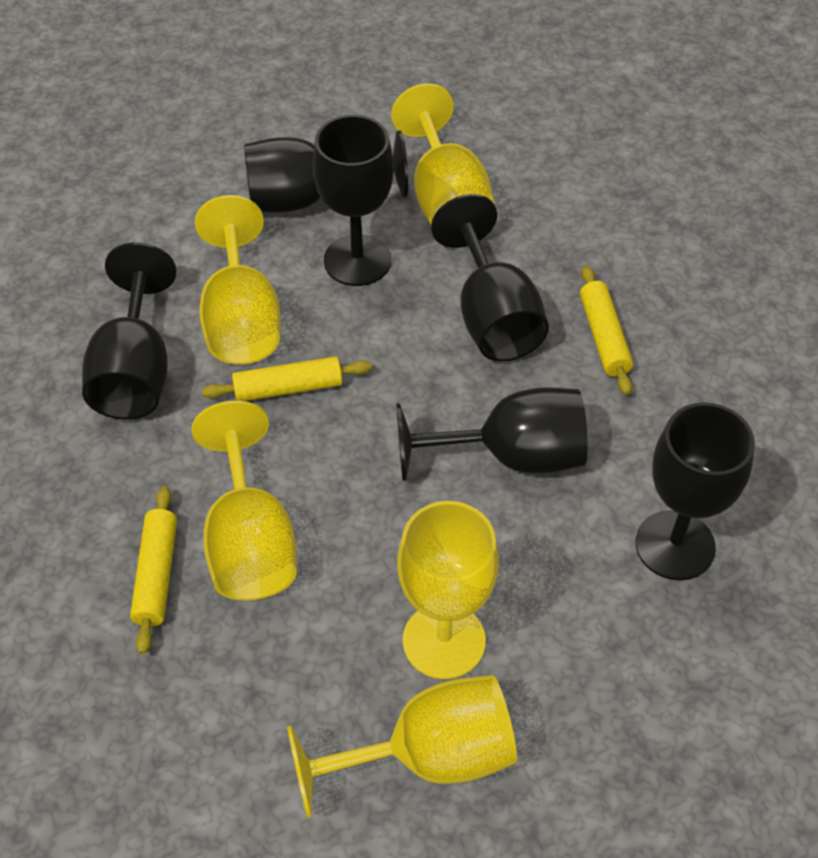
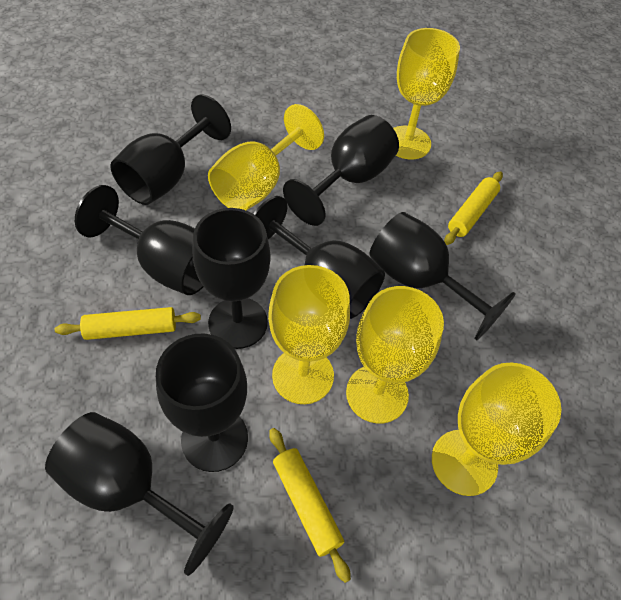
black goblet: [82,242,176,420] [244,131,408,213] [313,115,394,286] [396,387,588,481] [431,194,549,362] [636,402,755,580] = 6 -> [45,412,234,576] [75,185,203,295] [110,94,231,205] [156,334,248,472] [193,208,271,349] [254,196,385,319] [283,115,399,226] [370,212,516,340] = 8

